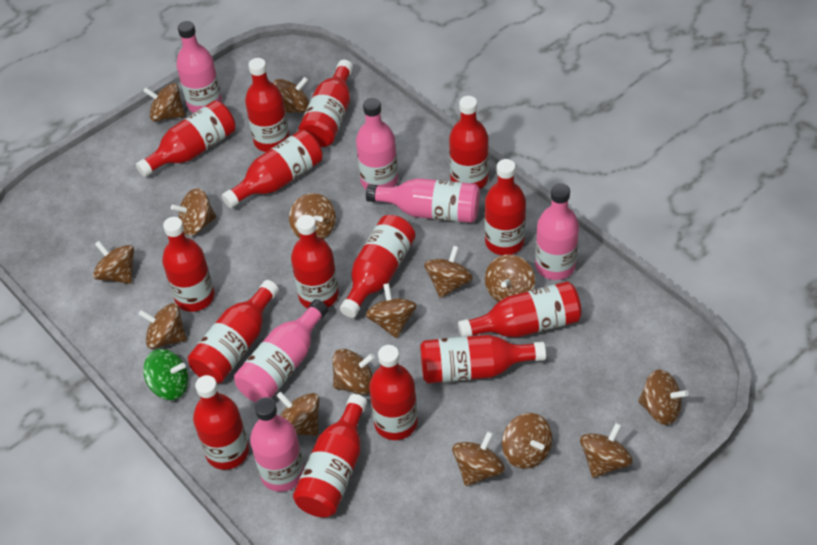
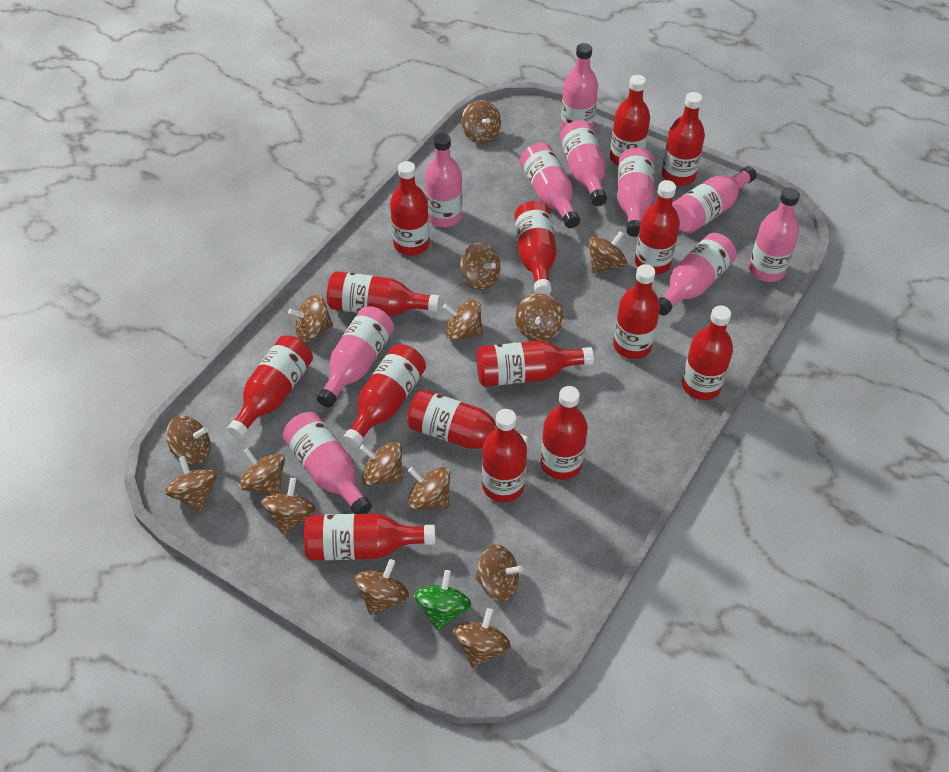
pink bottle: [176,21,222,113] [234,299,328,402] [250,397,304,492] [356,98,398,189] [366,178,480,223] [535,183,579,280] = 6 -> [282,412,372,514] [317,306,394,408] [425,133,463,227] [520,143,580,228] [560,120,607,206] [561,43,598,129] [617,147,654,237] [658,233,737,316] [672,166,757,233] [749,187,800,282] = 10

